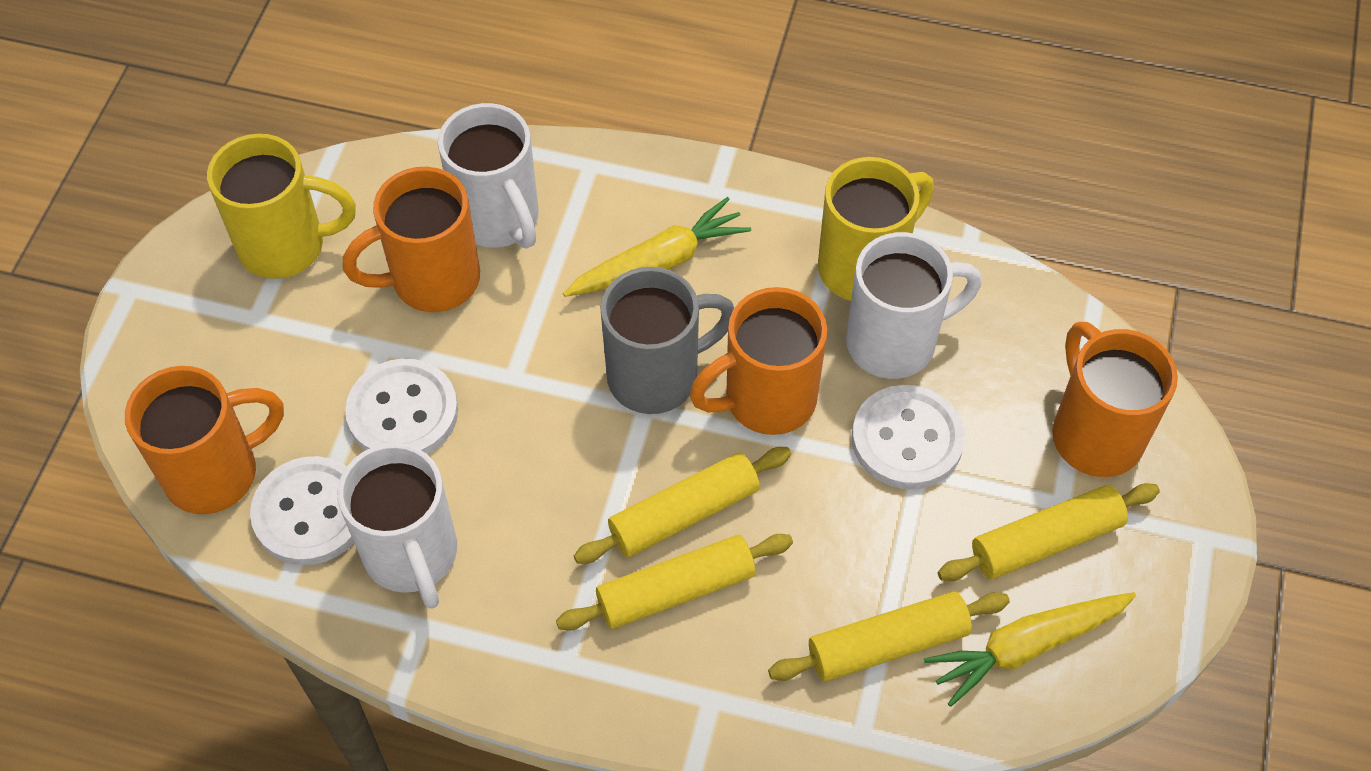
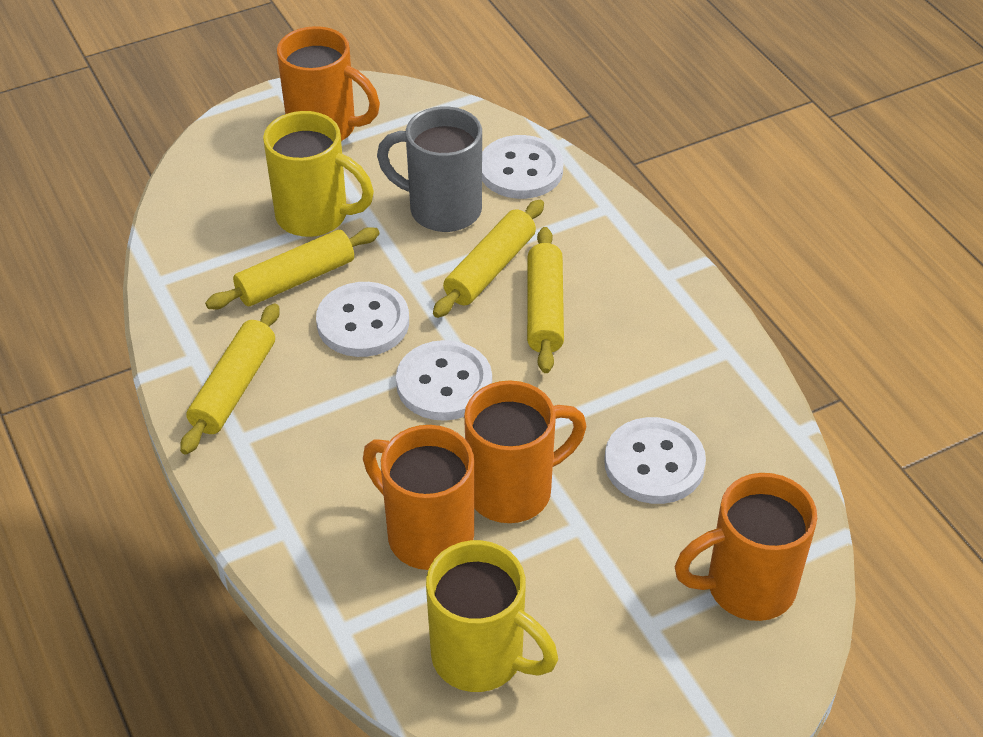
white button: [250,456,354,565] [345,358,458,455] [852,385,965,489] = 3 -> [316,282,409,357] [396,340,492,421] [482,135,563,199] [604,417,706,504] = 4
white mug: [337,443,457,609] [438,103,539,249] [846,232,981,379] = 3 -> none = 0
yellow carrot: [563,197,751,297] [924,592,1136,707] = 2 -> none = 0

